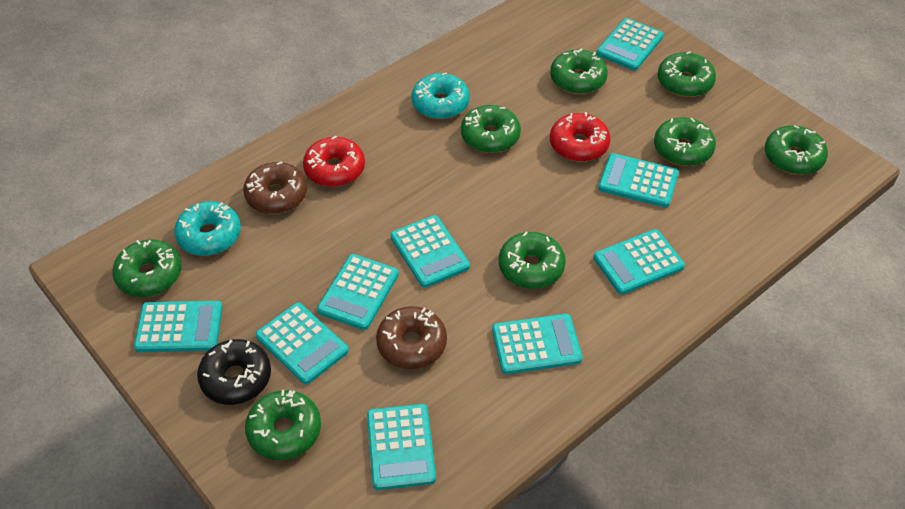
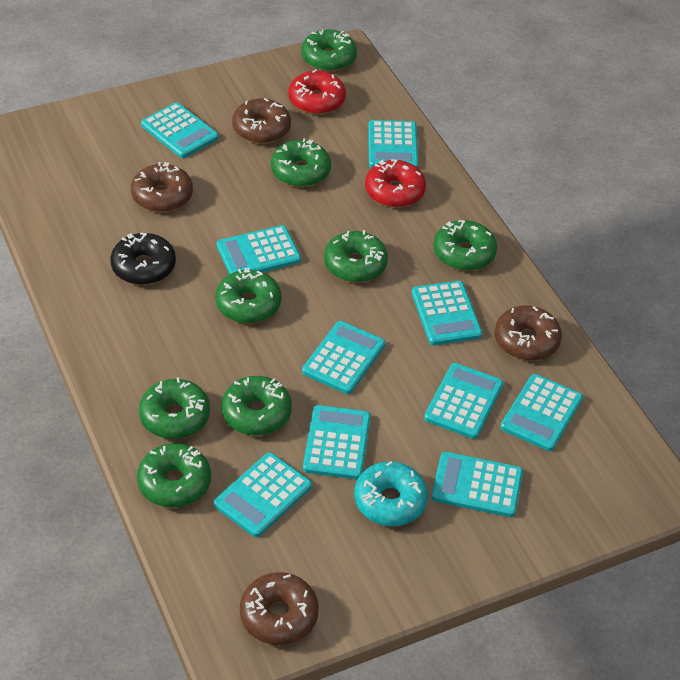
brown donut: [243,161,307,214] [376,306,447,369] = 2 -> [131,162,193,212] [232,98,291,144] [240,572,319,645] [495,306,562,361] = 4
turquoise calculator: [134,301,222,352] [256,303,349,384] [317,254,399,330] [367,404,436,490] [391,215,470,288] [492,314,583,374] [593,229,685,295] [596,18,664,71] [598,153,679,208] = 9 -> [141,102,218,158] [214,453,312,537] [217,225,301,274] [302,321,385,394] [303,405,371,479] [368,120,418,168] [412,281,482,345] [424,363,504,439] [431,452,523,517] [500,374,583,451] = 10
turquoise donut: [174,201,241,256] [411,72,470,119] = 2 -> [354,461,428,526] = 1

